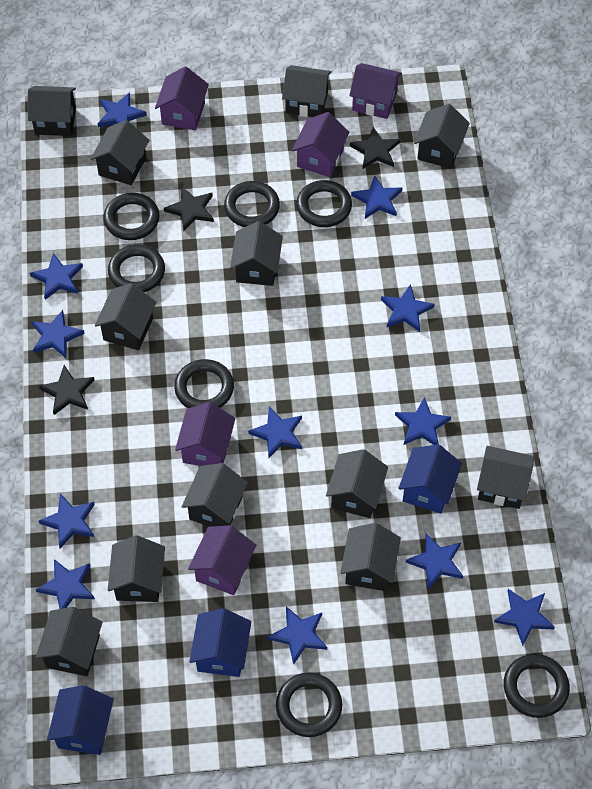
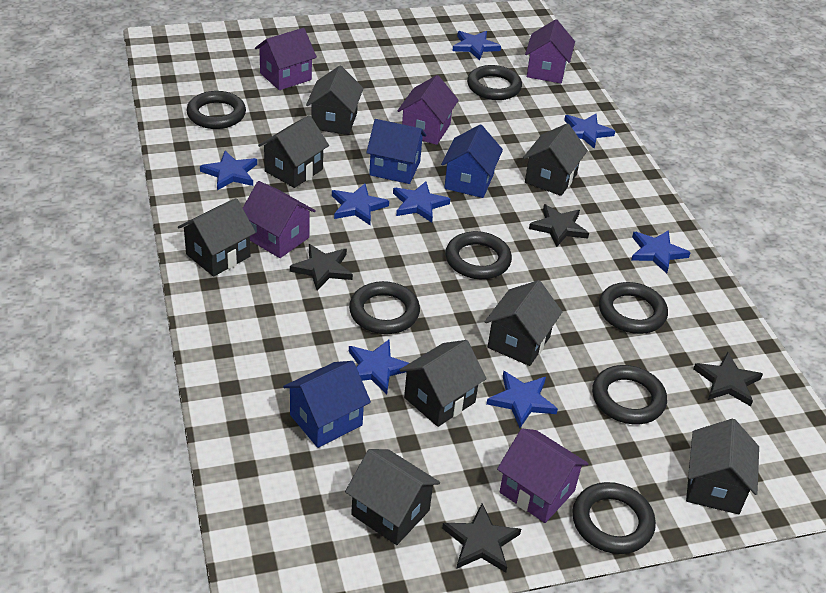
black house: [28,86,76,136] [36,607,102,676] [91,120,149,185] [95,283,157,350] [108,535,165,602] [182,463,248,527] [230,221,283,286] [282,65,332,117] [326,449,388,518] [340,523,401,591] [414,104,470,169] [477,446,534,509] = 12 -> [178,198,256,277] [258,115,329,188] [306,66,364,135] [345,449,440,545] [400,340,487,427] [485,280,562,366] [523,123,588,196] [686,418,759,514] = 8
black star: [39,365,94,415] [164,187,214,231] [350,127,400,169] = 3 -> [290,244,353,291] [442,503,521,572] [529,204,589,247] [693,352,763,406] = 4
blue star: [30,253,83,300] [31,310,85,358] [36,559,95,609] [39,494,95,548] [98,92,147,127] [248,407,302,458] [268,606,327,665] [351,175,402,219] [381,284,435,332] [395,397,451,445] [406,533,463,590] [494,589,555,646] = 12 -> [200,151,257,190] [332,183,389,225] [349,340,409,394] [393,181,450,223] [452,31,501,61] [486,371,558,428] [564,114,615,149] [631,230,691,274] = 8

